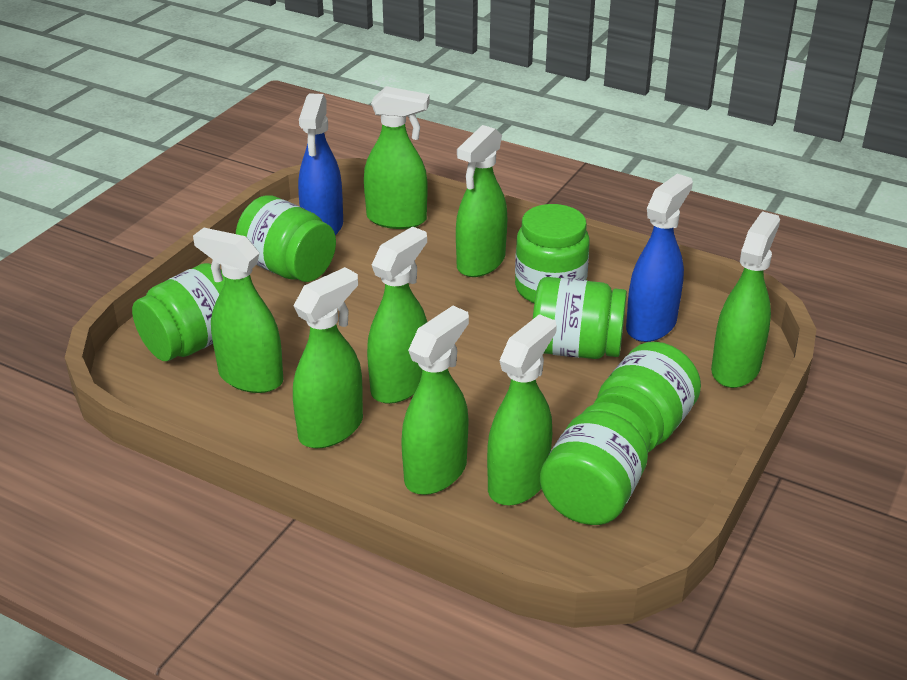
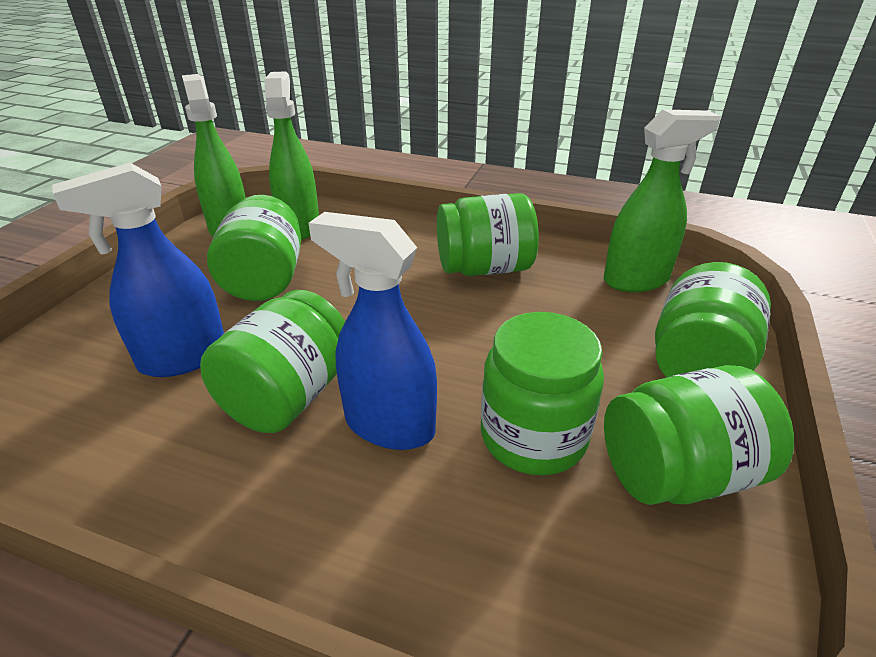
green spray bottle: [193,228,283,393] [293,267,363,448] [364,86,430,229] [367,226,427,404] [401,306,469,495] [456,125,507,277] [487,314,557,506] [711,211,780,388] = 8 -> [182,74,246,237] [264,71,319,240] [604,109,721,292] = 3

